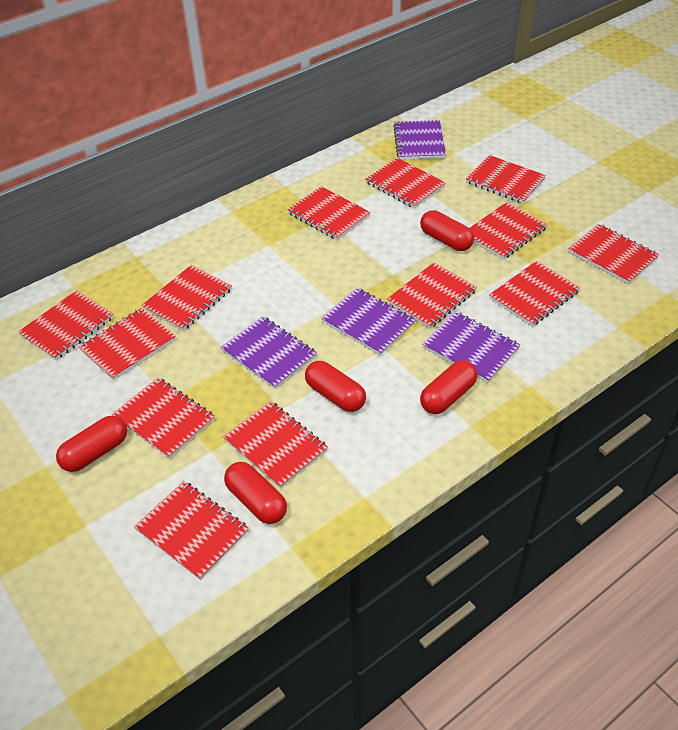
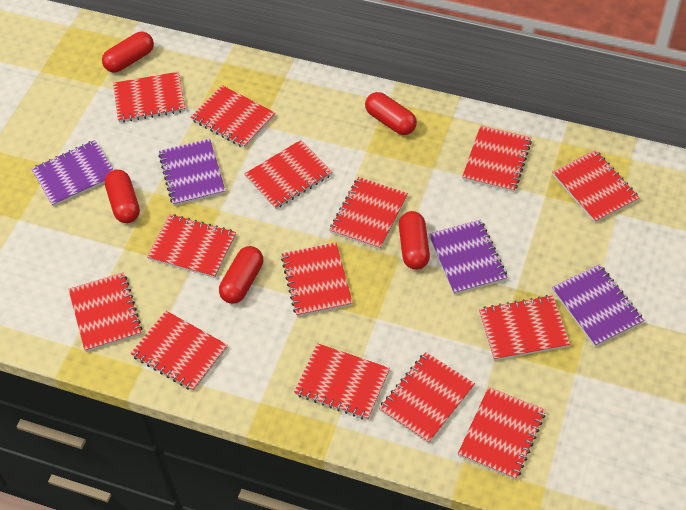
red notebook: [18,290,114,360] [79,308,176,380] [112,377,215,459] [134,481,249,580] [141,265,232,331] [223,401,328,488] [287,186,371,240] [365,158,446,208] [387,262,477,328] [466,155,546,204] [470,202,547,260] [489,261,580,326] [568,224,659,284] = 13 -> [68,272,142,352] [113,72,185,123] [130,311,228,391] [147,214,236,278] [191,85,275,148] [245,140,332,209] [281,242,353,317] [294,343,390,420] [330,177,408,250] [379,352,475,443] [458,387,546,480] [462,125,532,192] [479,295,570,361] [552,150,640,223] = 14

